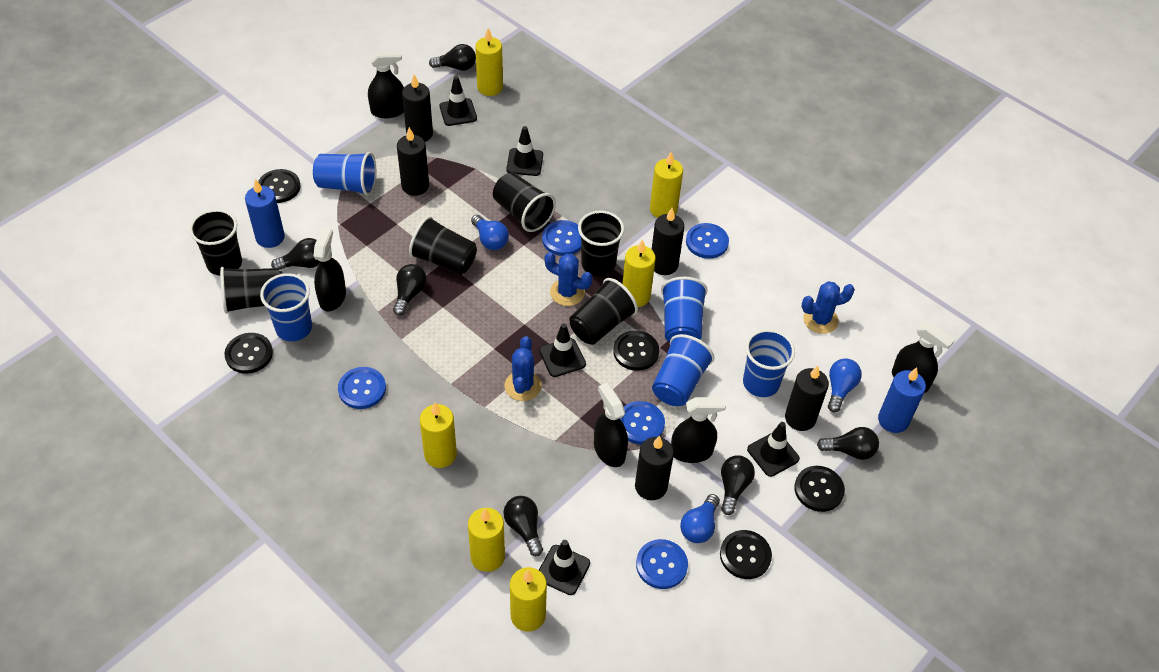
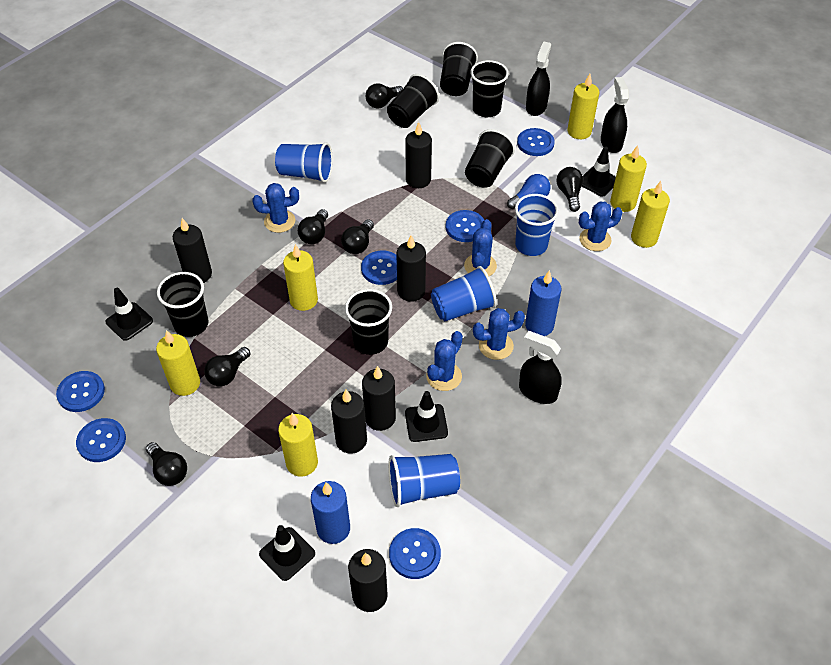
black button: [224,333,273,373] [258,169,301,203] [613,330,659,371] [720,530,772,579] [794,466,845,512] = 5 -> none = 0
black candle: [397,127,429,196] [402,75,433,142] [635,436,674,500] [652,208,684,275] [785,365,829,431] = 5 -> [173,218,212,283] [331,390,367,454] [348,549,388,612] [362,366,396,431] [396,235,426,302] [405,122,432,188] = 6
black spray bottle: [313,227,346,311] [368,50,404,118] [594,383,628,467] [671,397,726,463] [892,322,955,393] = 5 -> [519,331,562,404] [526,41,551,116] [601,77,629,153] = 3
black traffic cone: [439,76,477,126] [506,126,543,176] [539,323,586,377] [539,540,590,595] [747,422,800,477] = 5 -> [105,288,153,341] [259,525,315,581] [405,391,448,442] [582,146,616,197] = 4
blue button: [338,367,386,409] [542,220,581,256] [620,401,665,444] [636,539,688,589] [686,223,729,259] = 5 -> [56,371,105,412] [76,418,126,462] [361,251,397,285] [389,528,441,579] [446,210,484,242] [517,128,555,156] = 6
blue cactus: [505,336,542,401] [545,252,593,306] [801,281,855,334] = 3 -> [252,183,299,233] [426,331,463,391] [464,219,497,276] [473,308,525,360] [579,201,622,251] = 5
blue cup: [260,273,312,341] [313,152,376,196] [652,334,714,406] [661,277,708,342] [743,329,795,397] = 5 -> [275,142,333,183] [388,454,460,507] [431,266,497,321] [515,194,559,256] = 4
blue light bulb: [471,215,509,250] [680,494,720,543] [828,358,862,412] = 3 -> [507,174,551,209] = 1

